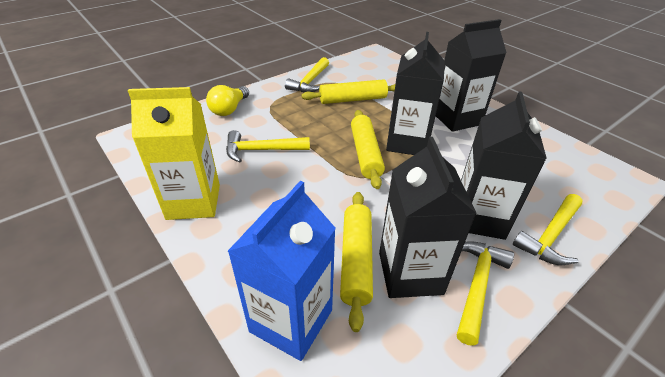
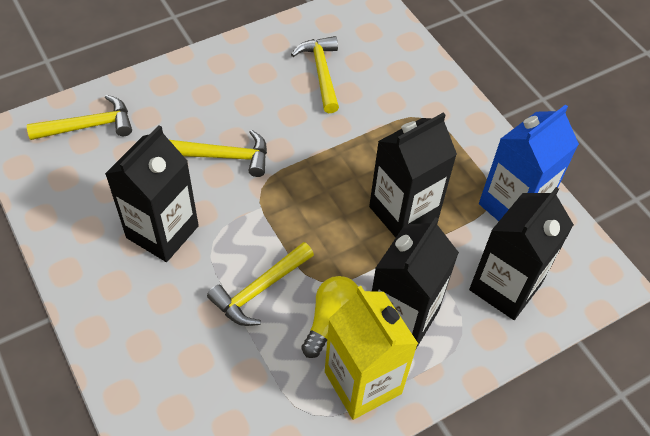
yellow rolling pin: [301,79,395,104] [340,192,373,332] [351,110,385,189] = 3 -> none = 0

